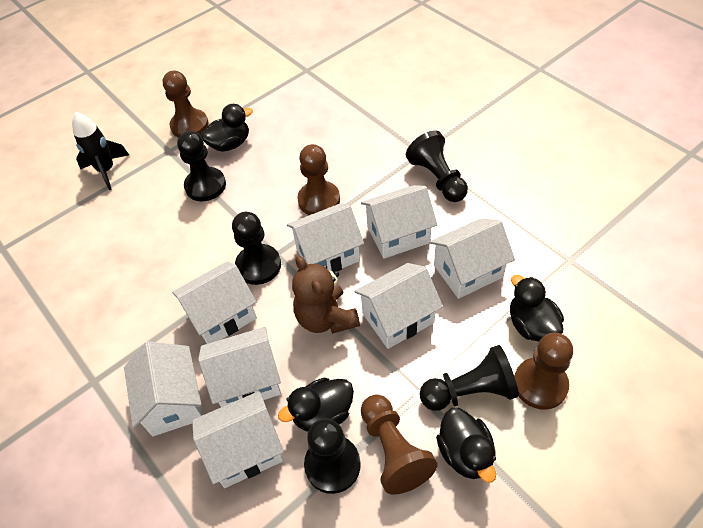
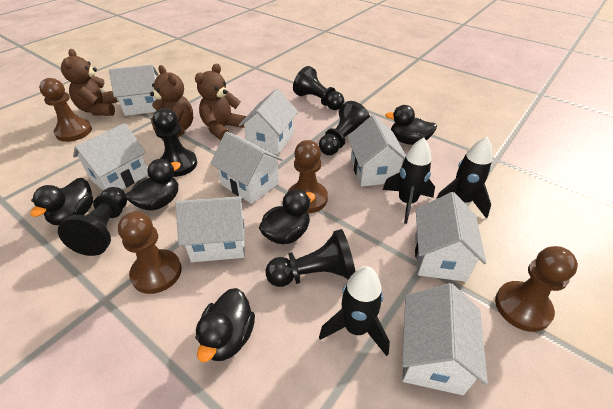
black duck: [200,104,253,152] [278,378,354,432] [436,408,496,483] [510,275,564,341] = 4 -> [30,178,94,225] [126,159,181,211] [195,288,255,362] [259,189,315,244] [385,105,437,145] = 5
black rocket: [72,112,129,190] = 1 -> [319,266,390,356] [383,138,435,224] [436,137,492,218] = 3
brown teddy bear: [292,256,360,334] = 1 -> [61,49,118,116] [150,65,193,141] [195,64,246,140] = 3

